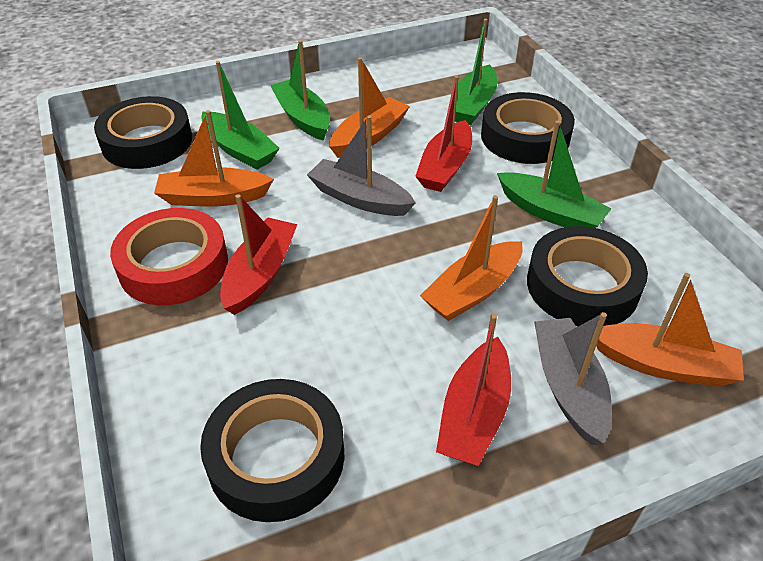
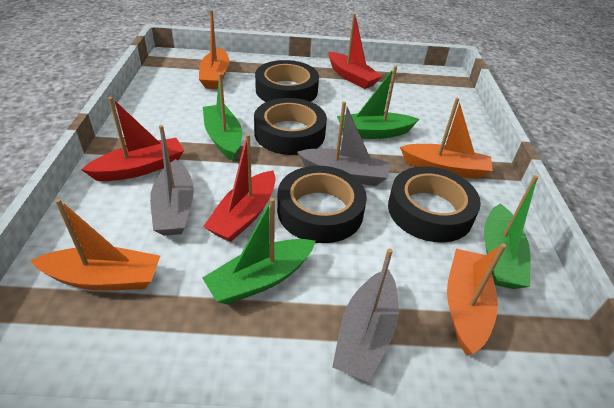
grey boat: [307,115,415,216] [534,312,612,445] = 2 -> [150,125,194,236] [297,101,391,186] [332,248,399,382] = 3
red tape: [110,208,228,305] = 1 -> none = 0

